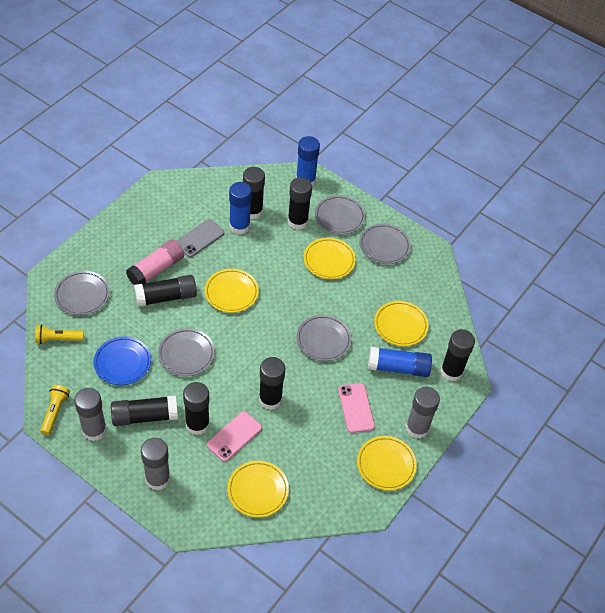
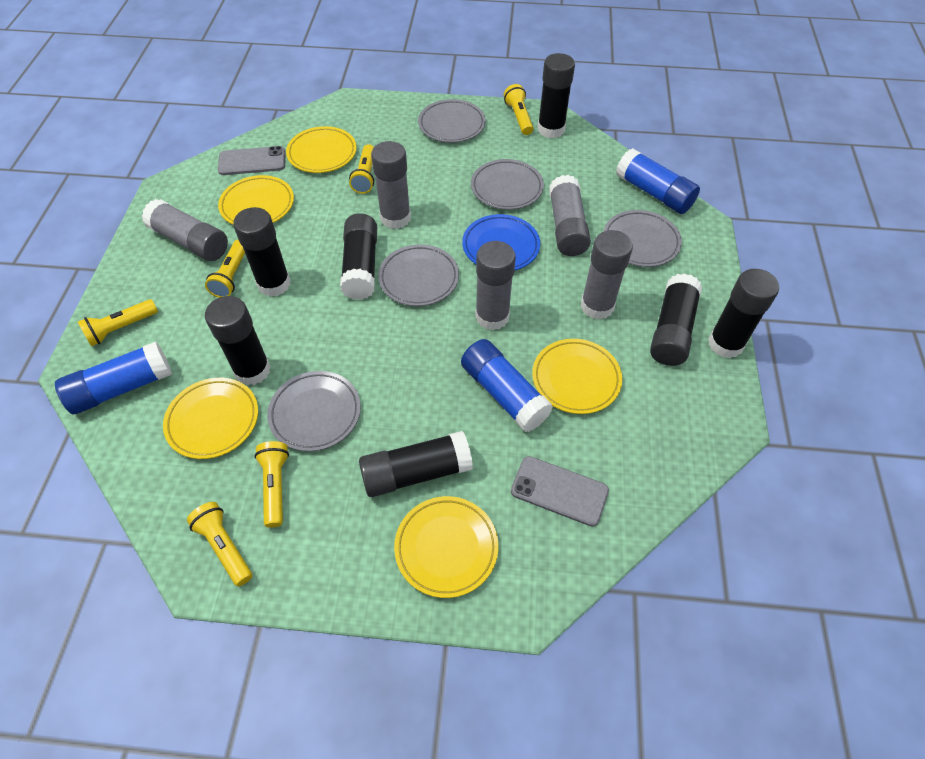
grey glue stick: [74,388,107,441] [141,438,171,491] [406,387,440,439] = 3 -> [142,199,228,261] [371,141,411,229] [475,241,516,330] [549,175,591,256] [581,230,633,320] = 5
grey phone: [177,219,224,257] = 1 -> [218,146,285,175] [511,456,609,527] = 2
pink glue stick: [126,239,184,285] = 1 -> none = 0
pink phone: [207,411,262,462] [338,383,375,433] = 2 -> none = 0
yellow flashlight: [35,325,84,344] [40,385,70,435] = 2 -> [78,299,158,346] [187,502,252,586] [205,240,245,298] [254,441,289,528] [349,144,374,194] [504,84,533,135] = 6

